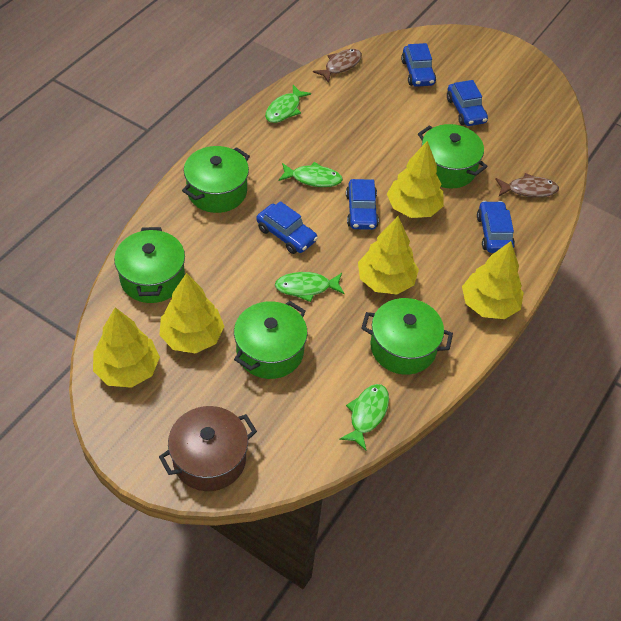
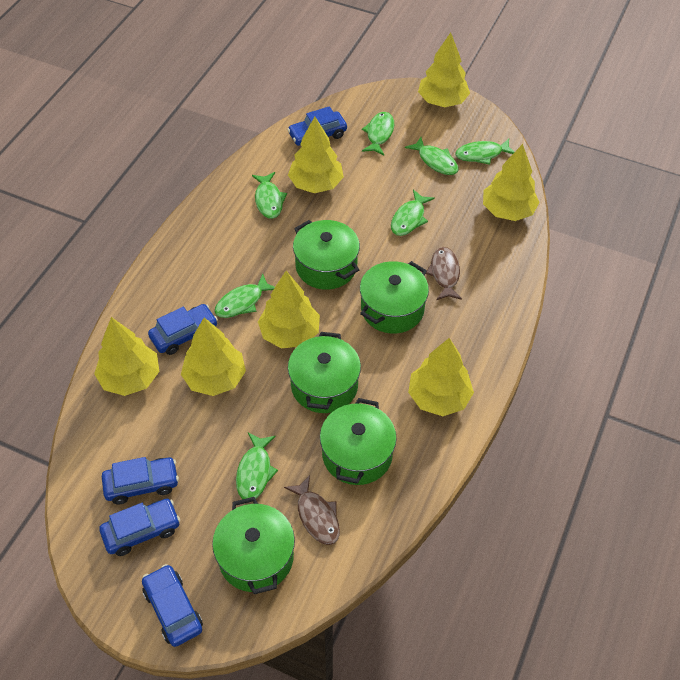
brown pot: [159,406,257,491] = 1 -> none = 0
green fish: [265,85,311,123] [275,272,345,302] [278,162,343,187] [339,384,389,450] = 4 -> [214,274,275,318] [236,432,278,499] [252,172,287,219] [362,112,394,155] [391,190,435,236] [405,137,458,175] [455,139,514,165] = 7
yellow tree: [93,307,160,388] [159,273,225,353] [358,216,419,294] [387,141,444,218] [462,241,524,319] = 5 -> [94,317,160,396] [181,317,246,396] [258,271,320,349] [288,117,344,193] [408,338,474,416] [418,32,470,107] [483,144,539,221] = 7

